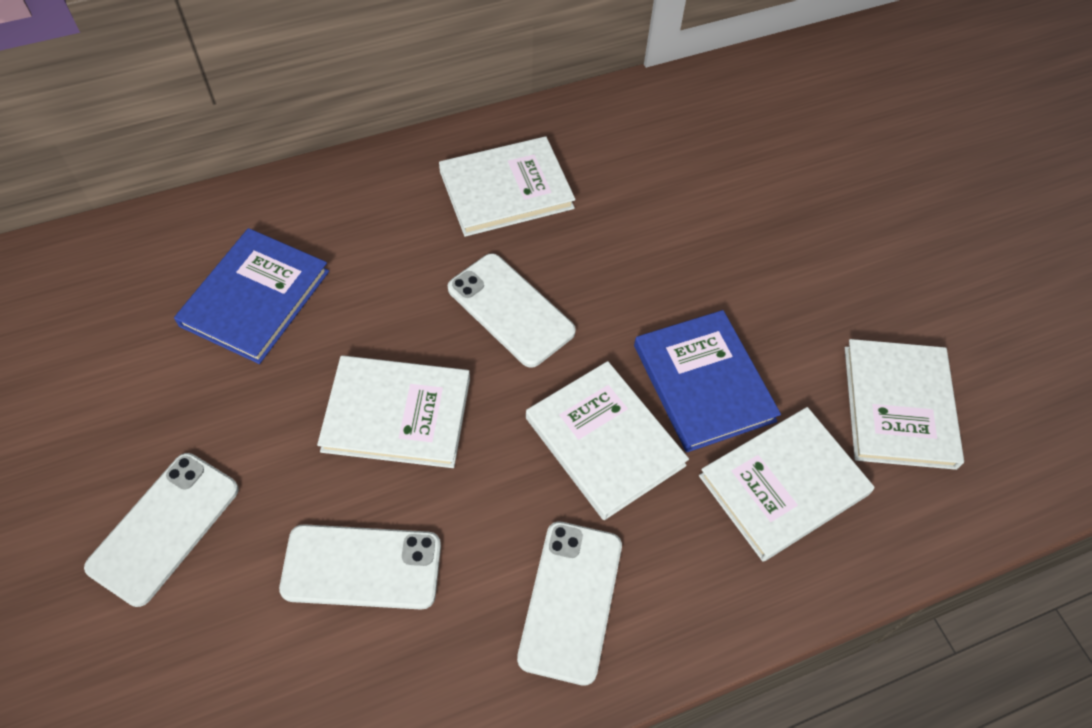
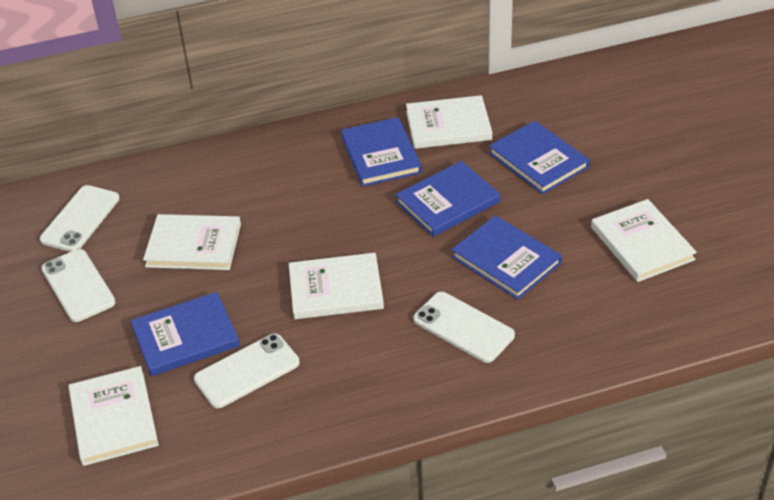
blue book: [174,228,329,364] [634,310,781,452] = 2 -> [131,292,240,376] [341,117,422,187] [395,161,500,237] [451,215,562,300] [489,121,590,194] = 5

